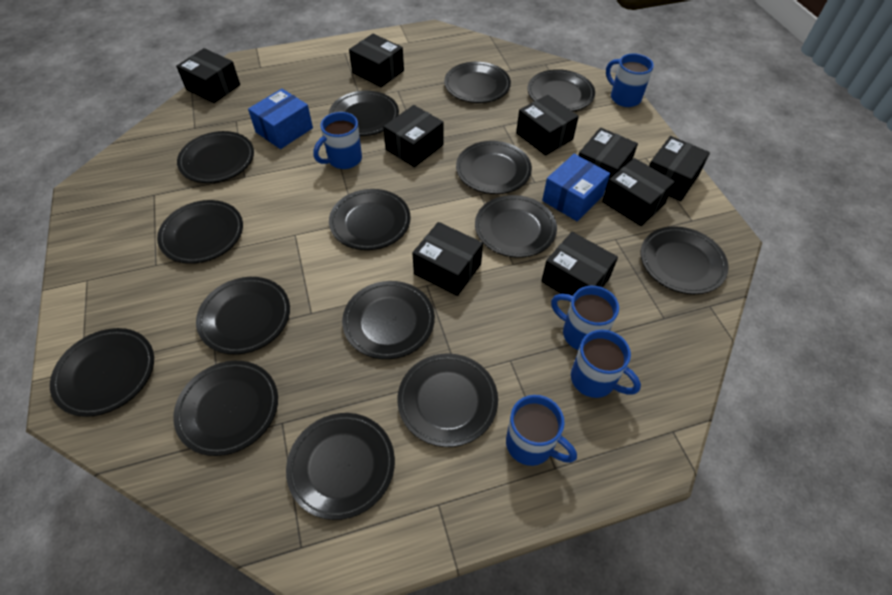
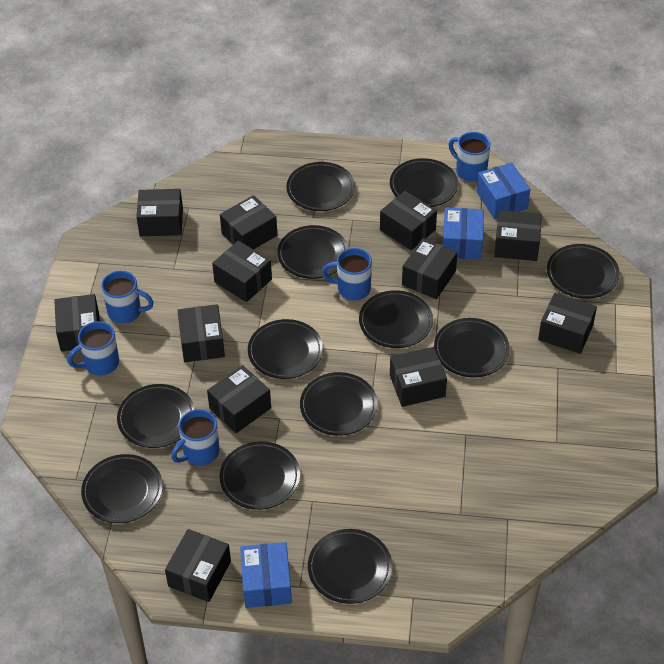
black box: [176,48,240,103] [349,34,404,87] [383,105,444,167] [413,222,483,296] [516,95,579,156] [541,232,618,296] [578,128,638,190] [602,158,675,226] [649,136,710,201] = 9 -> [54,294,100,352] [136,189,183,236] [165,529,231,602] [177,304,225,362] [207,365,271,433] [212,241,272,302] [220,195,277,250] [380,191,437,250] [390,347,447,407] [402,238,458,299] [494,210,542,261] [538,293,597,354] = 12
black plate: [50,328,154,417] [157,200,243,264] [173,361,278,456] [177,131,254,183] [196,277,290,354] [286,413,395,520] [329,91,399,136] [329,189,411,250] [342,281,435,359] [397,354,498,447] [444,62,511,103] [456,141,532,194] [475,195,557,258] [527,69,595,111] [640,226,729,294] = 15 -> [81,454,163,523] [117,384,195,448] [220,441,300,510] [248,319,323,379] [277,225,348,279] [286,162,355,211] [300,372,378,436] [308,529,392,604] [359,290,433,348] [390,158,458,207] [434,318,510,378] [547,244,620,299] = 12
blue box: [248,89,313,149] [542,154,610,222] = 2 -> [240,542,292,608] [443,207,484,260] [476,162,530,219] = 3

